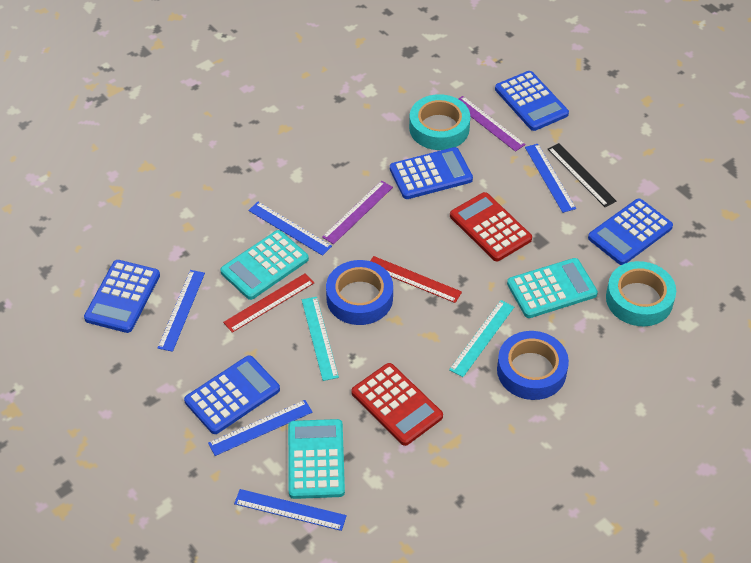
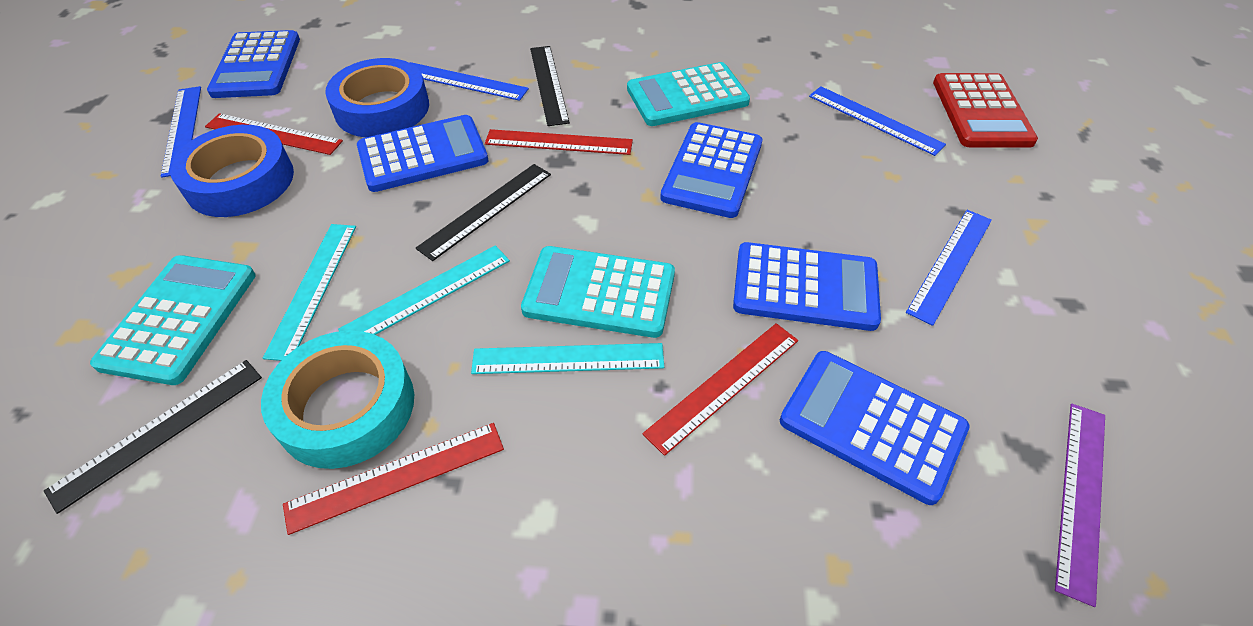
black ruler: [548,143,616,207] = 1 -> [44,360,262,514] [416,164,551,261] [530,46,570,126] = 3
blue ruler: [158,270,205,352] [208,400,313,456] [234,489,347,531] [248,202,332,256] [525,144,576,213] = 5 -> [161,86,201,178] [410,62,529,101] [809,86,946,156] [906,210,992,326] = 4
purple ruler: [322,180,393,244] [458,96,526,152] = 2 -> [1055,404,1105,607] = 1
red calculator: [351,363,443,446] [450,192,532,261] = 2 -> [933,73,1038,148] = 1
red ruler: [223,273,314,333] [370,256,462,303] = 2 -> [205,113,343,155] [283,423,504,535] [485,129,633,155] [642,323,798,456] = 4
turquoise ruler: [302,297,339,381] [449,300,514,377] = 2 -> [263,224,356,361] [338,245,510,335] [471,343,664,374] = 3
turquoise tape: [409,94,470,150] [606,261,676,326] = 2 -> [261,331,414,469] = 1

